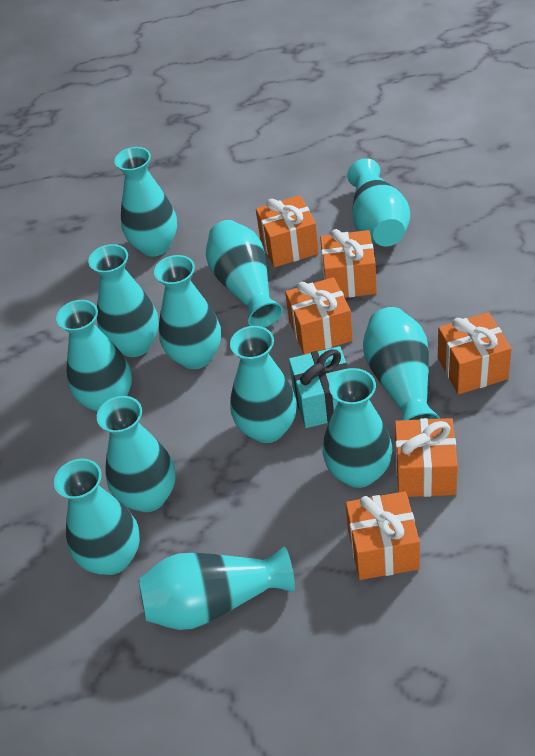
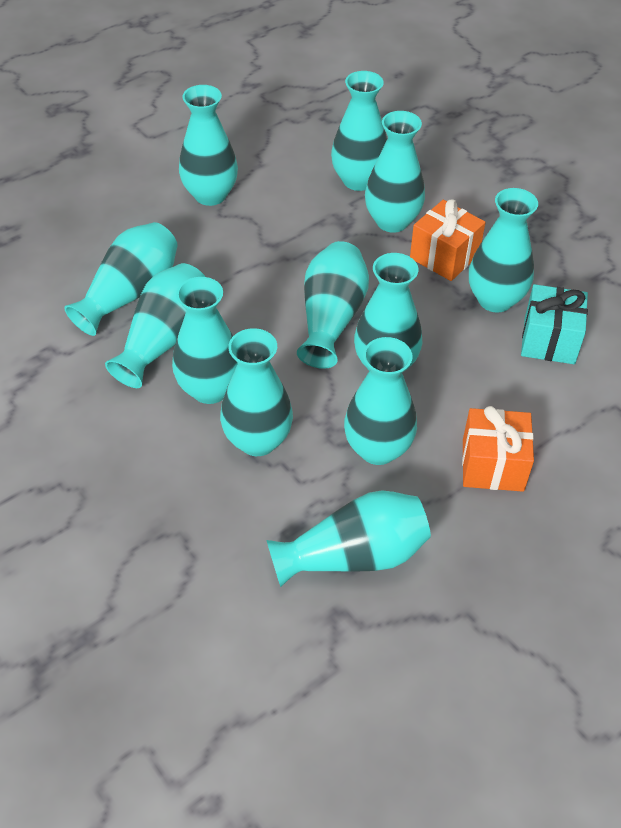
orange gift: [256,195,319,267] [285,277,353,355] [320,229,377,298] [345,491,420,580] [395,418,458,497] [438,312,511,394] = 6 -> [410,200,486,281] [462,406,534,492] = 2

